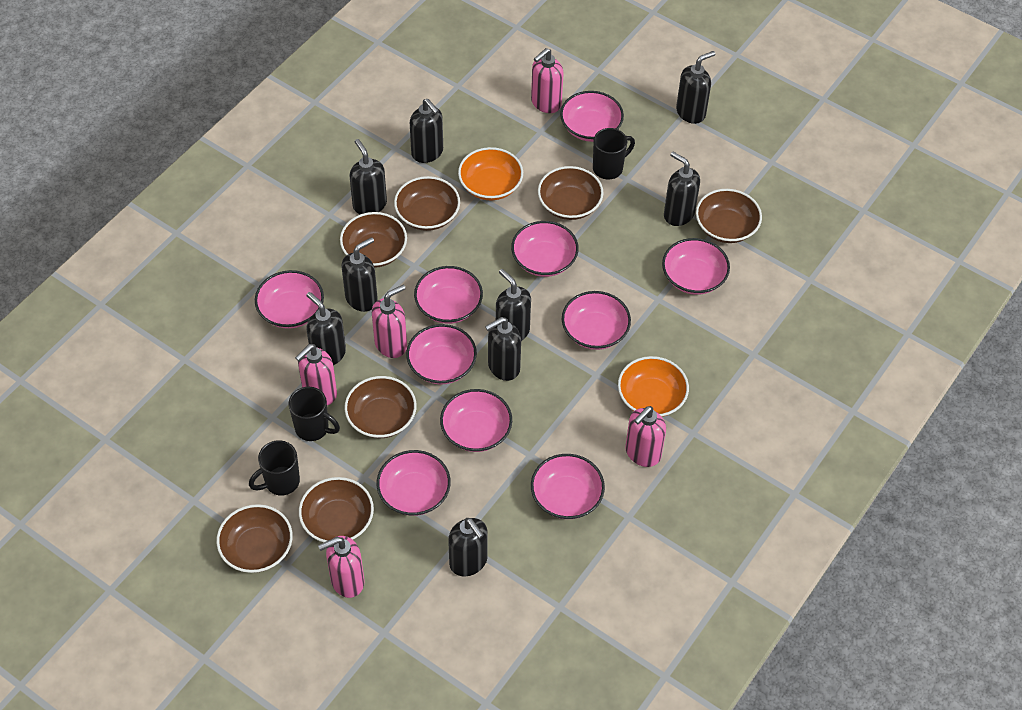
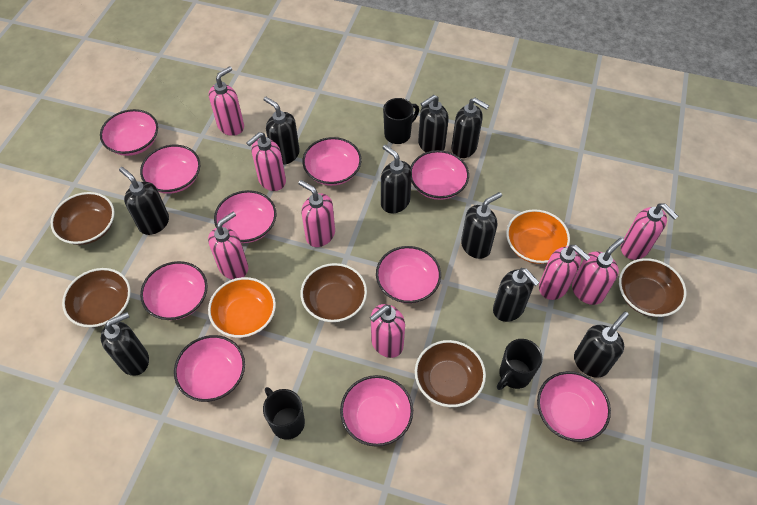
brown bowl: [216,504,293,573] [299,477,374,542] [340,212,407,268] [344,376,417,438] [394,176,460,231] [538,166,603,220] [696,189,762,243] = 7 -> [51,192,115,245] [62,268,131,328] [301,263,367,322] [415,340,486,407] [619,258,686,317] = 5
pink soap dispenser: [295,344,337,405] [318,536,364,598] [372,285,407,358] [531,48,564,113] [625,406,666,467] = 5 -> [208,212,248,279] [209,66,244,136] [246,132,286,191] [298,180,335,247] [370,304,405,358] [539,245,590,300] [572,238,624,305] [621,204,678,260] = 8

